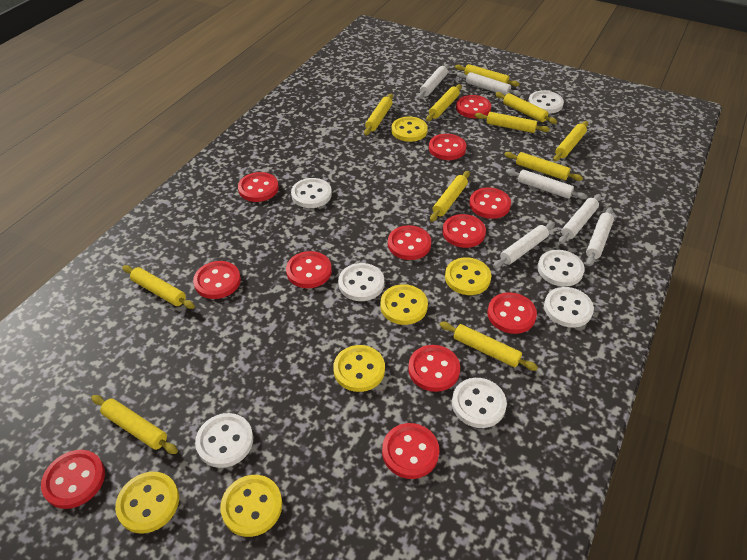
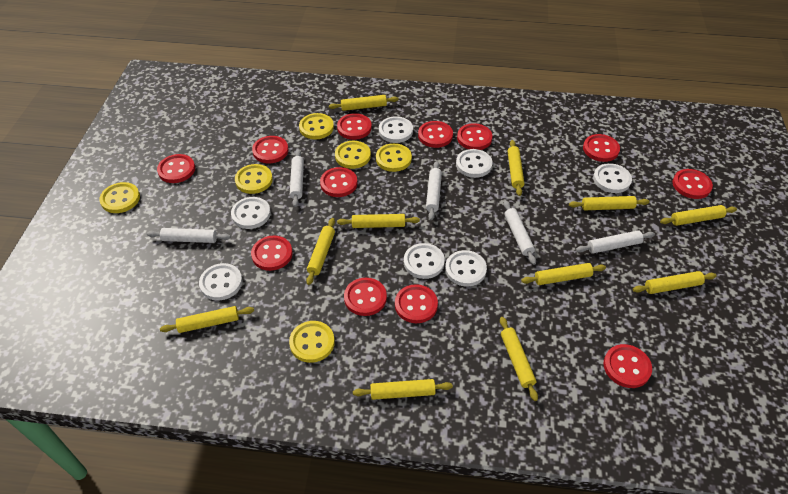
white rolling pin: [418,64,449,99] [457,72,521,96] [493,222,555,268] [506,169,587,199] [558,194,601,244] [586,207,614,266] = 6 -> [147,228,231,243] [290,150,304,207] [426,161,442,220] [504,201,536,265] [576,230,655,254] = 5

